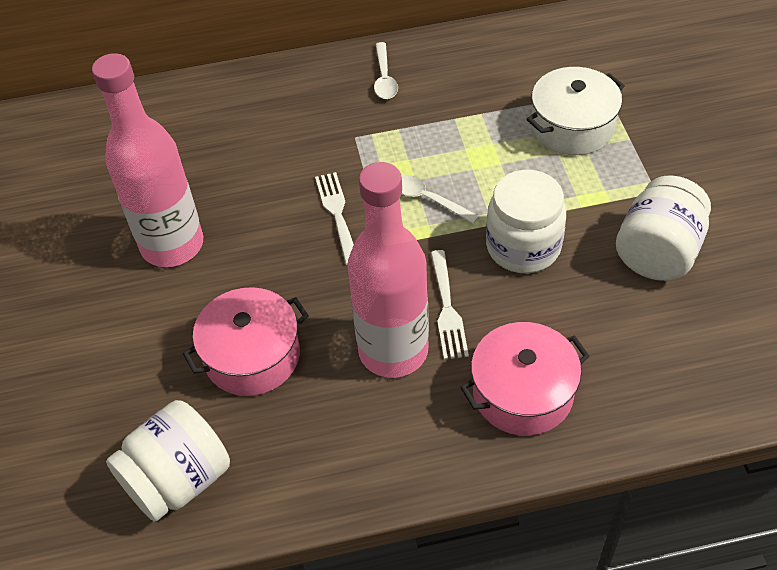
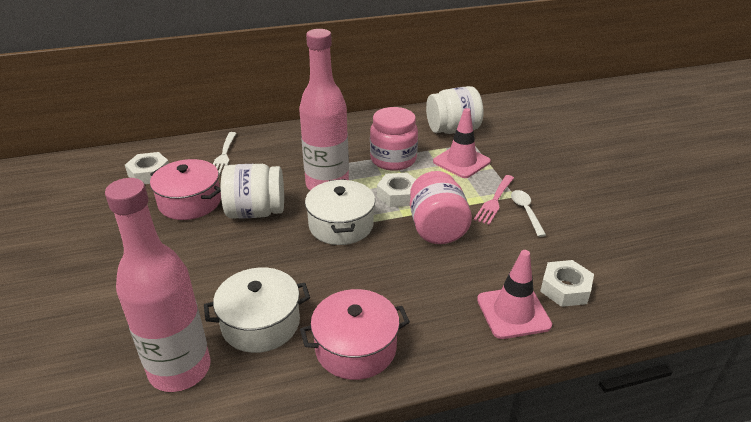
pink fork: none = 0 -> [474,175,514,225] = 1
pink jar: none = 0 -> [370,107,418,171] [410,171,472,244] = 2
pink traffic cone: none = 0 -> [433,108,491,178] [477,250,552,339] = 2
white fork: [315,172,354,265] [431,250,469,360] = 2 -> [213,132,237,175] = 1
white jar: [106,400,230,522] [486,170,566,273] [616,175,711,281] = 3 -> [221,164,284,219] [426,86,484,134] = 2
white nut: none = 0 -> [125,152,169,184] [377,173,416,207] [540,260,594,307] = 3
white pot: [526,67,625,155] = 1 -> [204,267,310,353] [305,179,375,245] = 2
white spoon: [374,42,398,99] [401,175,479,224] = 2 -> [511,190,546,237] = 1

